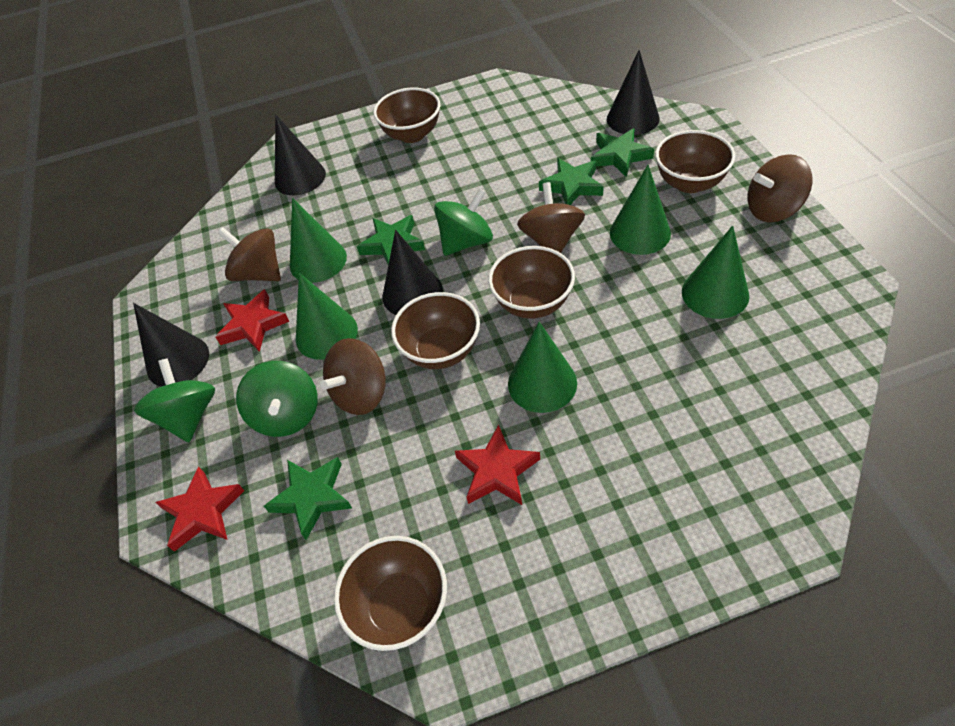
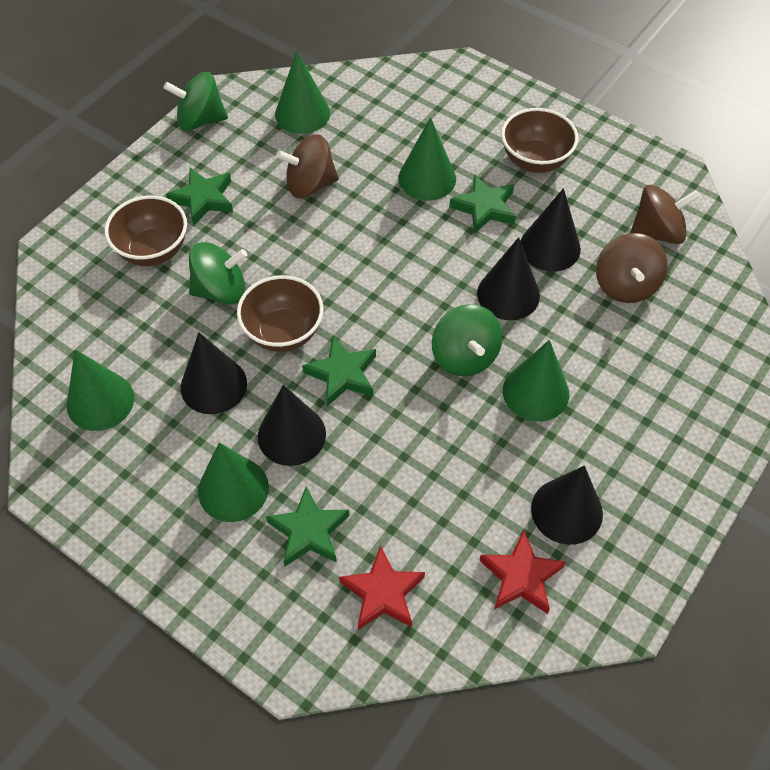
black cone: [133,303,209,387] [275,114,326,195] [382,230,443,315] [607,50,660,135] = 4 -> [181,332,247,414] [258,385,326,466] [477,237,540,320] [520,188,581,272] [531,466,603,545] = 5
brown bowl: [334,536,447,651] [373,88,440,143] [391,292,480,369] [488,246,575,319] [655,130,735,193] = 5 -> [105,196,187,266] [237,275,324,352] [501,108,578,173] = 3
brown spinning top: [218,227,281,281] [320,338,386,415] [517,182,585,253] [747,154,813,222] = 4 -> [276,134,339,198] [596,233,668,303] [630,185,700,244] = 3
red star: [155,466,244,552] [215,289,290,352] [455,425,540,505] = 3 -> [339,545,425,630] [479,530,566,614] = 2

